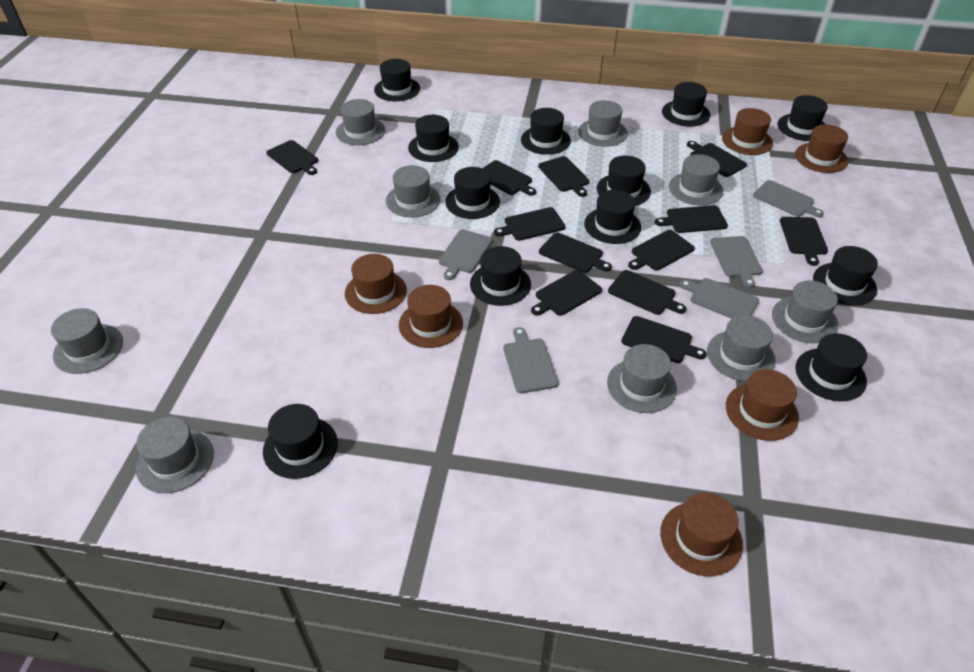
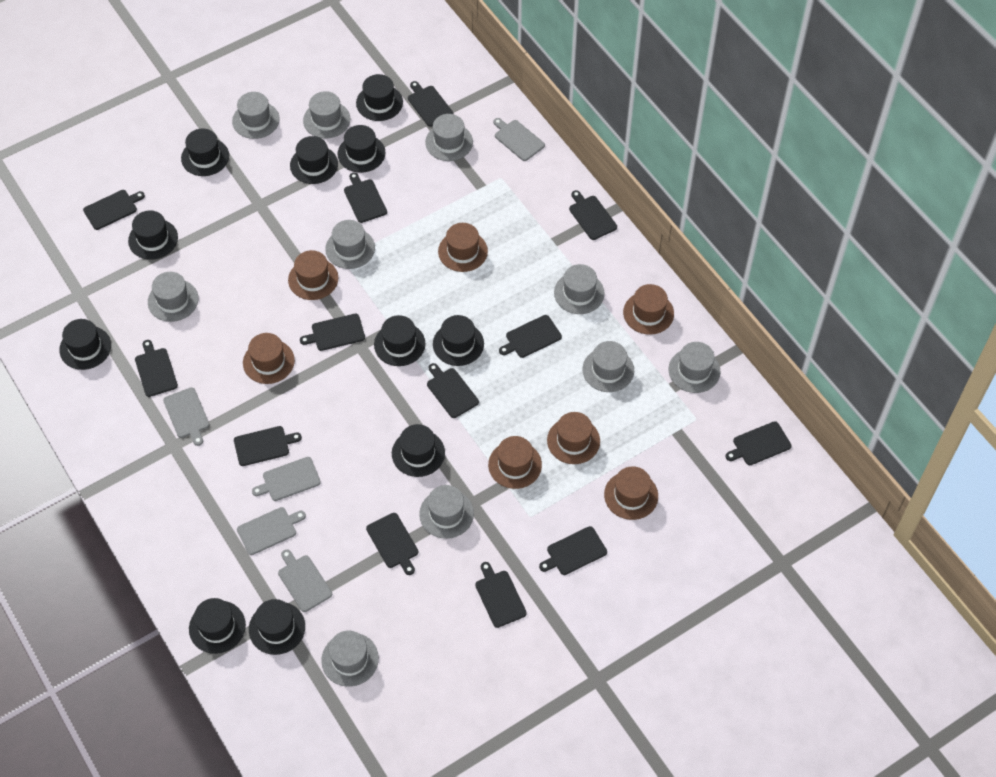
black cutting board: [266,140,318,175] [482,160,536,196] [494,207,566,241] [531,270,602,316] [538,156,590,197] [539,233,612,273] [608,270,686,315] [621,316,707,363] [628,230,695,270] [655,205,728,233] [687,141,747,177] [780,217,828,266] = 12 -> [83,190,145,230] [135,340,178,397] [234,426,302,466] [300,314,365,351] [344,172,387,223] [366,513,418,575] [408,81,454,127] [427,363,479,418] [475,562,527,628] [499,315,562,358] [539,526,607,575] [569,190,617,240] [725,421,792,465] = 13
black hat: [263,404,338,479] [374,59,420,101] [408,115,459,162] [445,167,500,219] [470,246,531,306] [521,108,571,155] [584,190,641,244] [597,156,651,206] [662,82,710,127] [777,95,828,141] [795,333,867,401] [813,246,878,306] = 12 -> [59,319,111,370] [128,210,178,260] [181,129,229,176] [189,598,246,654] [249,599,305,655] [290,136,338,184] [338,125,386,173] [356,74,403,121] [374,315,425,366] [392,424,445,477] [433,315,484,366] = 11
brown hat: [345,254,407,314] [399,285,463,348] [660,493,743,577] [722,108,773,155] [726,369,799,441] [795,125,848,173] = 6 -> [243,333,295,384] [288,250,338,300] [438,223,488,272] [488,436,542,489] [547,412,600,464] [604,466,658,520] [623,284,674,335] = 7
grey hat: [51,308,123,374] [136,417,214,493] [336,99,385,145] [386,165,440,217] [578,100,628,147] [607,344,677,413] [669,154,723,205] [707,315,776,381] [772,280,838,343] = 9 -> [148,272,198,322] [232,92,280,139] [303,91,350,138] [321,631,379,687] [325,220,375,269] [419,485,474,539] [425,114,473,161] [554,264,605,314] [582,341,634,392] [668,342,721,393] = 10

